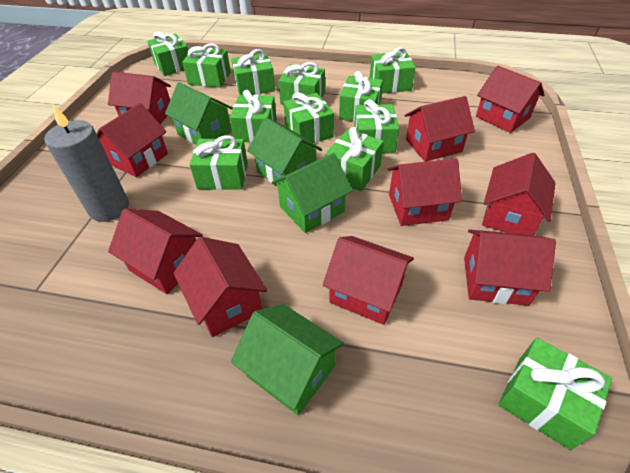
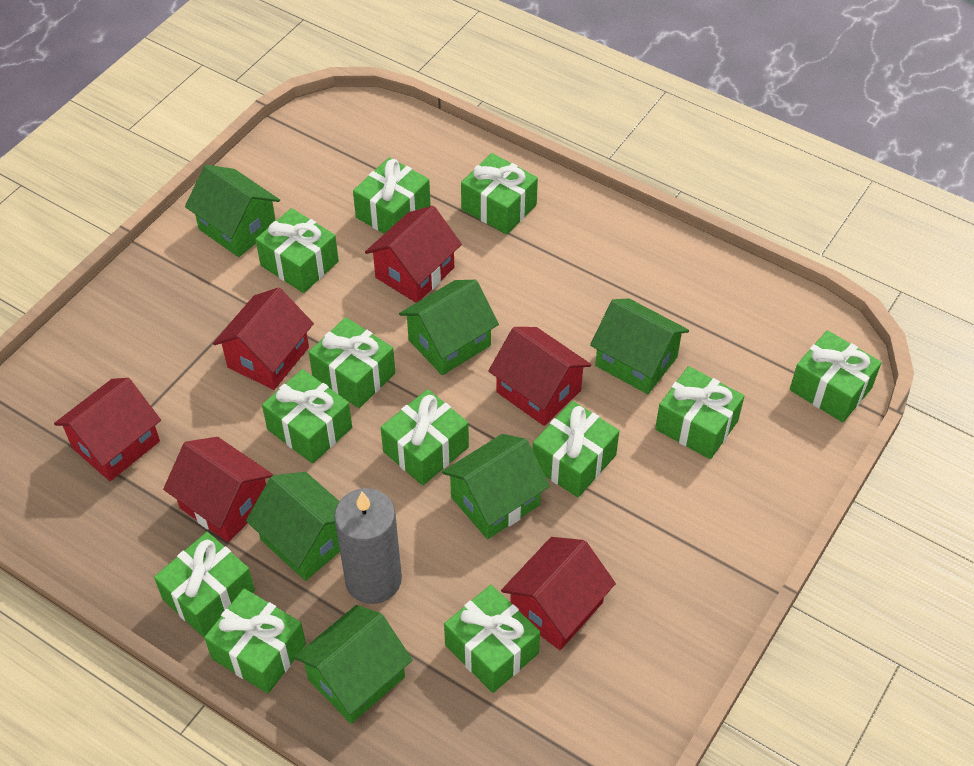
green house: [165,82,233,145] [231,304,344,416] [247,117,322,187] [271,153,353,233] = 4 -> [185,165,280,257] [246,472,340,581] [294,605,413,724] [399,280,499,375] [442,434,550,539] [590,298,689,394] = 6
red house: [97,103,168,177] [108,72,171,124] [108,208,203,294] [173,237,267,337] [323,236,414,325] [388,158,462,226] [405,96,475,162] [464,229,556,306] [476,65,544,133] [482,153,556,235] = 10 -> [54,378,161,481] [163,437,273,542] [213,287,314,390] [365,206,462,303] [488,327,591,426] [501,537,616,650] = 6

